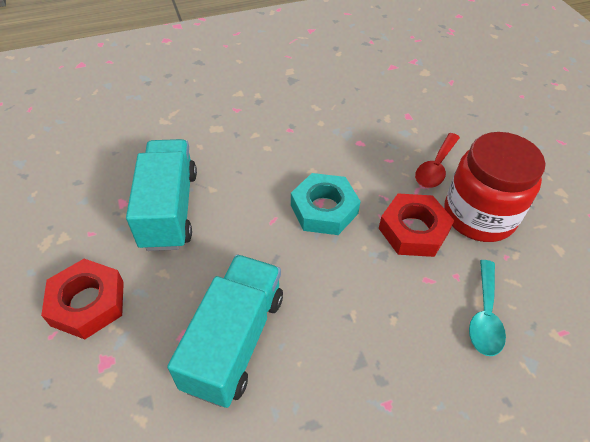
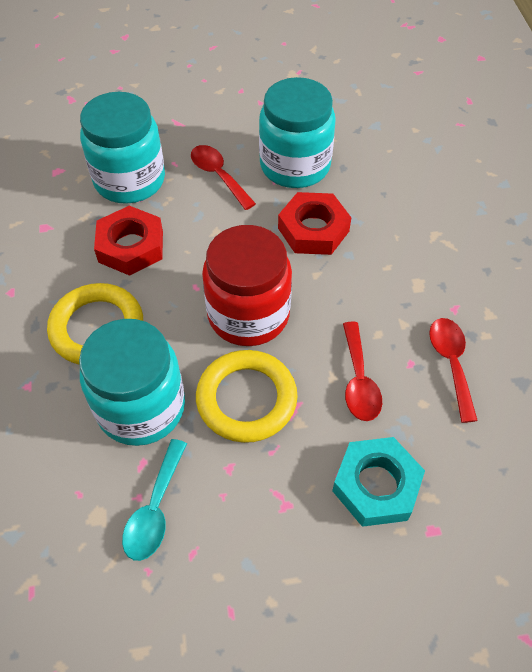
red spoon: [415,133,460,188] = 1 -> [191,145,256,210] [343,322,382,421] [429,318,478,423] = 3
turquoise jar: none = 0 -> [79,319,185,446] [80,92,165,204] [259,77,335,188] = 3
turquoise truck: [126,139,197,251] [167,255,283,408] = 2 -> none = 0
yellow ring: none = 0 -> [47,283,143,365] [196,350,298,443] = 2

